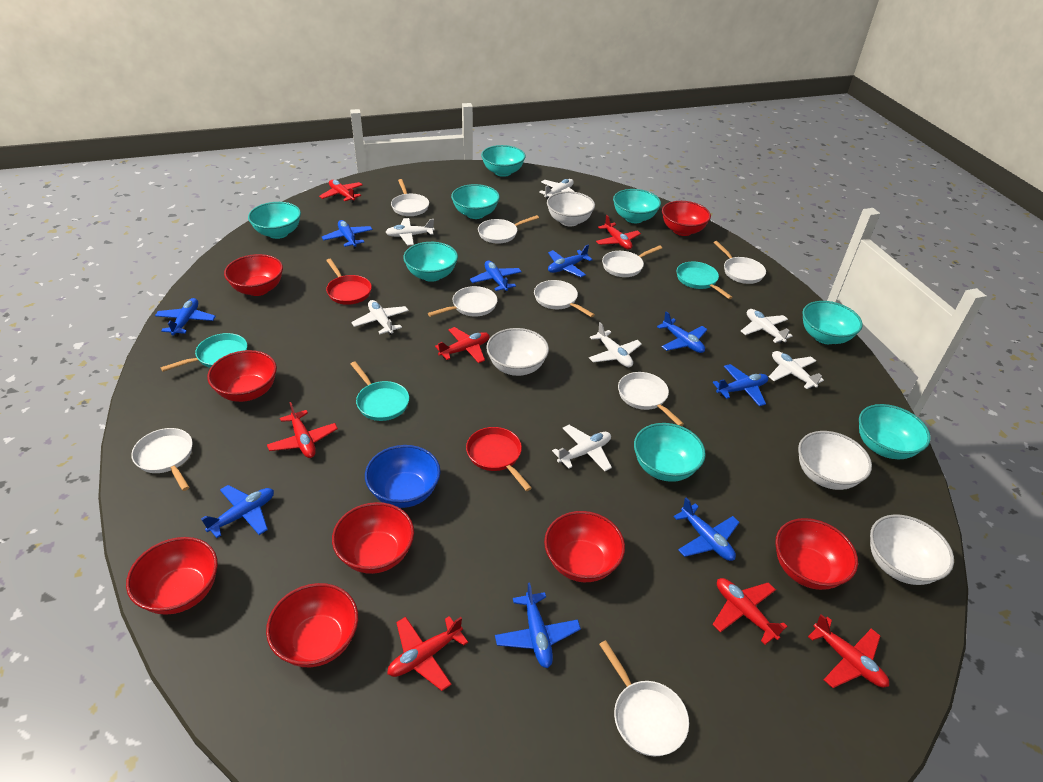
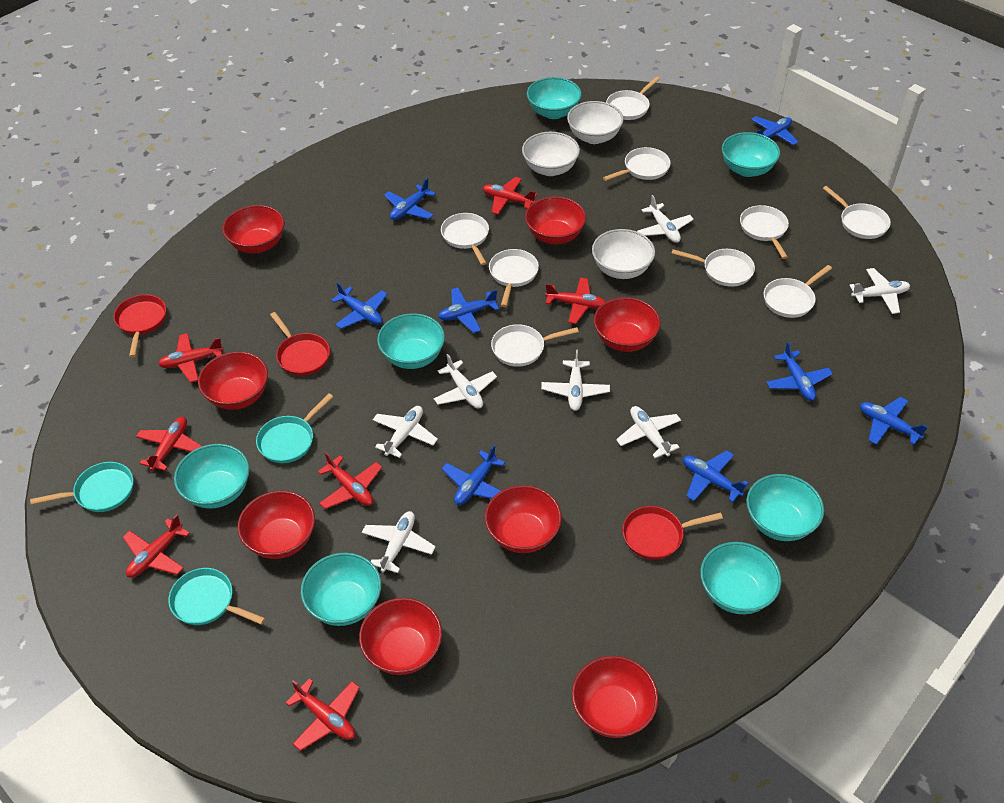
blue bowl: [365,445,441,508] = 1 -> none = 0
blue plane: [155,298,216,337] [201,485,274,538] [322,220,373,249] [470,261,522,293] [495,583,581,668] [548,245,593,277] [657,311,707,353] [674,498,740,561] [713,364,768,406] = 9 -> [331,282,388,329] [384,178,436,220] [438,287,499,333] [442,445,505,505] [683,450,749,502] [751,116,798,145] [766,342,833,401] [860,397,928,445] = 8
red pan: [326,259,372,305] [466,427,532,491] = 2 -> [114,294,166,357] [270,312,330,376] [622,506,723,560] = 3
turquoise bowl: [248,202,301,239] [403,242,458,282] [451,184,500,219] [481,145,525,177] [613,189,661,223] [634,423,706,482] [802,301,863,344] [859,404,931,459] = 8 -> [174,444,250,509] [301,553,381,626] [377,313,445,369] [527,77,582,119] [700,542,782,614] [722,132,780,177] [747,474,824,541] = 7
white bowl: [486,328,549,376] [547,191,595,226] [798,431,872,490] [870,514,954,585] = 4 -> [522,132,580,176] [567,101,624,144] [592,229,655,279] = 3

